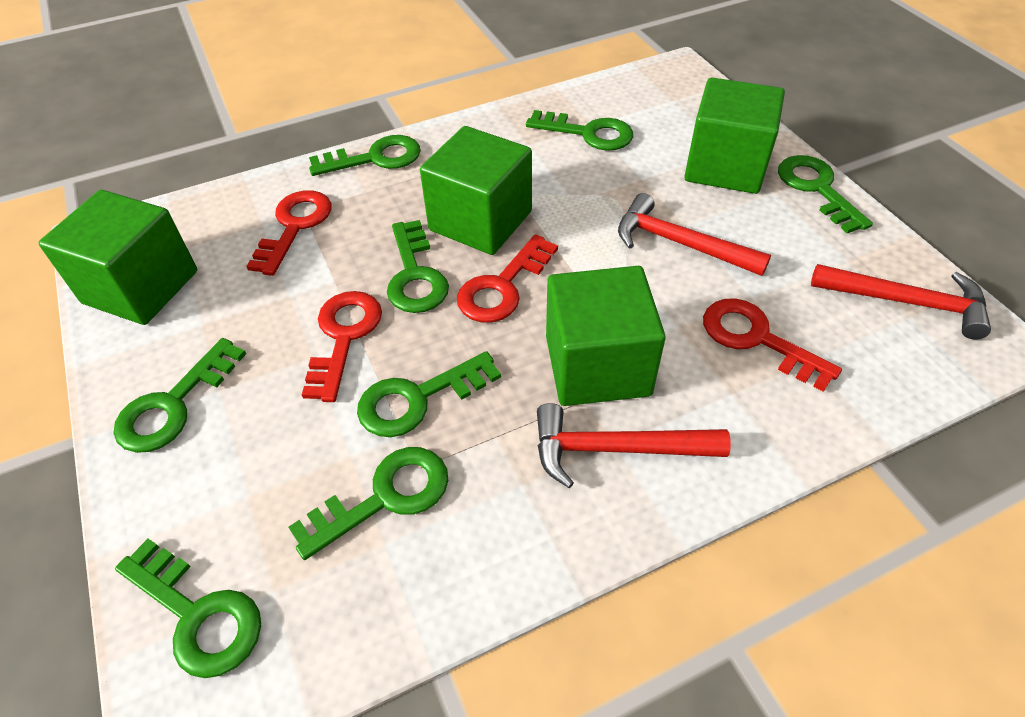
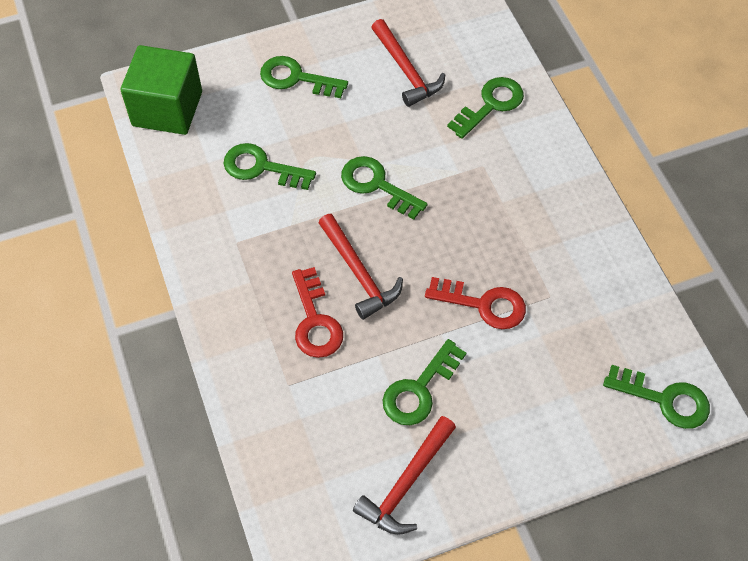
green cube: [38,190,197,325] [420,126,532,255] [546,266,666,406] [684,77,785,194] = 4 -> [121,45,202,135] = 1
green key: [114,338,246,453] [115,539,261,678] [289,447,448,560] [309,135,421,176] [357,351,501,437] [387,220,449,313] [526,110,633,151] [778,155,873,233] = 8 -> [224,143,316,190] [260,56,348,98] [341,156,428,219] [383,339,466,425] [447,77,524,139] [603,365,710,429] = 6
red key: [246,190,331,276] [302,291,382,402] [457,234,558,323] [703,298,842,392] = 4 -> [292,267,343,358] [425,277,526,329] = 2

